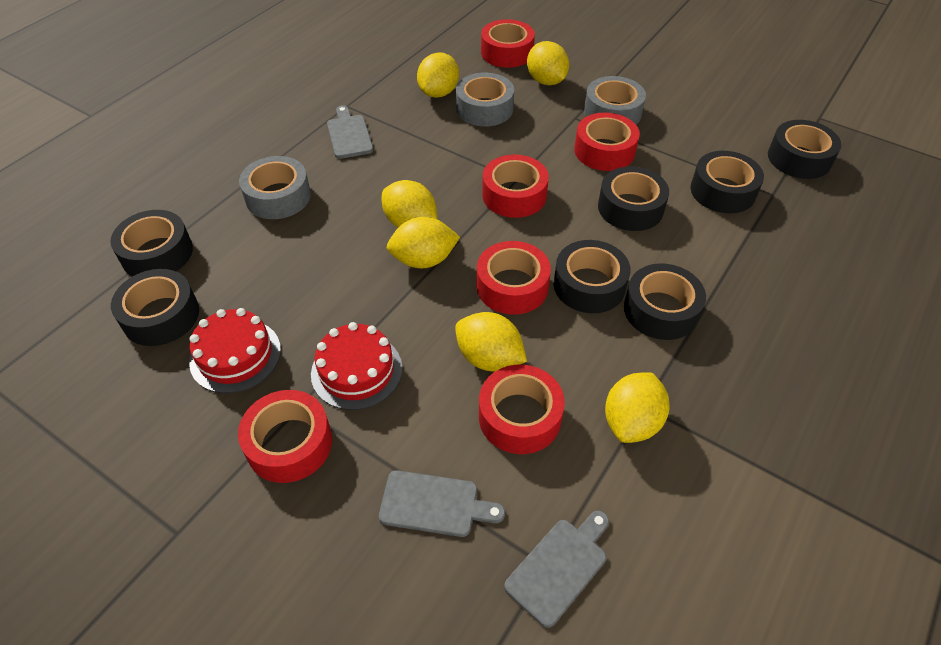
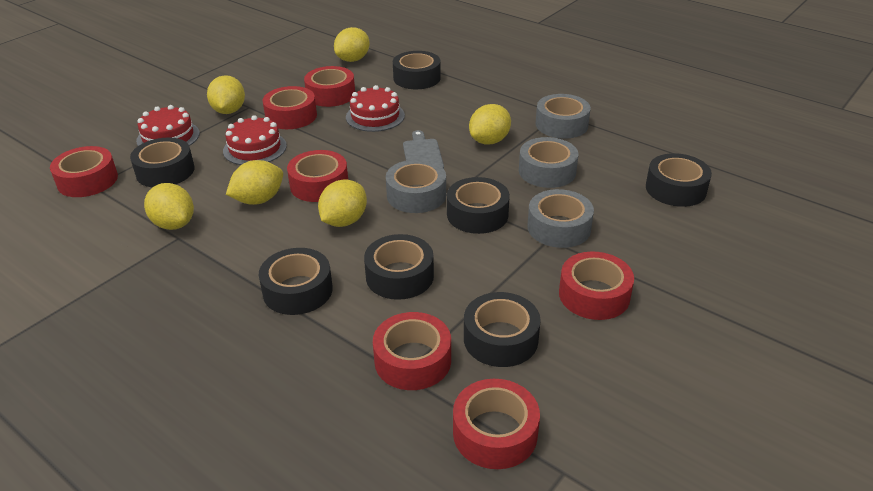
grey cutting board: [327,105,373,159] [379,470,505,537] [504,511,609,628] = 3 -> [403,130,444,169] = 1
grey tape: [239,156,311,219] [456,73,514,126] [584,76,646,125] = 3 -> [386,159,446,213] [519,137,578,188] [527,189,594,248] [536,94,591,138] = 4
red cake: [189,308,281,393] [311,322,402,410] = 2 -> [136,105,200,146] [223,115,287,165] [346,85,405,132] = 3
red tape: [238,390,332,483] [477,241,551,315] [479,365,565,454] [481,19,535,68] [482,154,549,218] [574,112,640,171] = 6 -> [50,146,118,197] [262,86,317,129] [287,150,348,202] [304,66,355,107] [373,312,451,390] [453,379,540,469] [559,251,634,320] = 7

